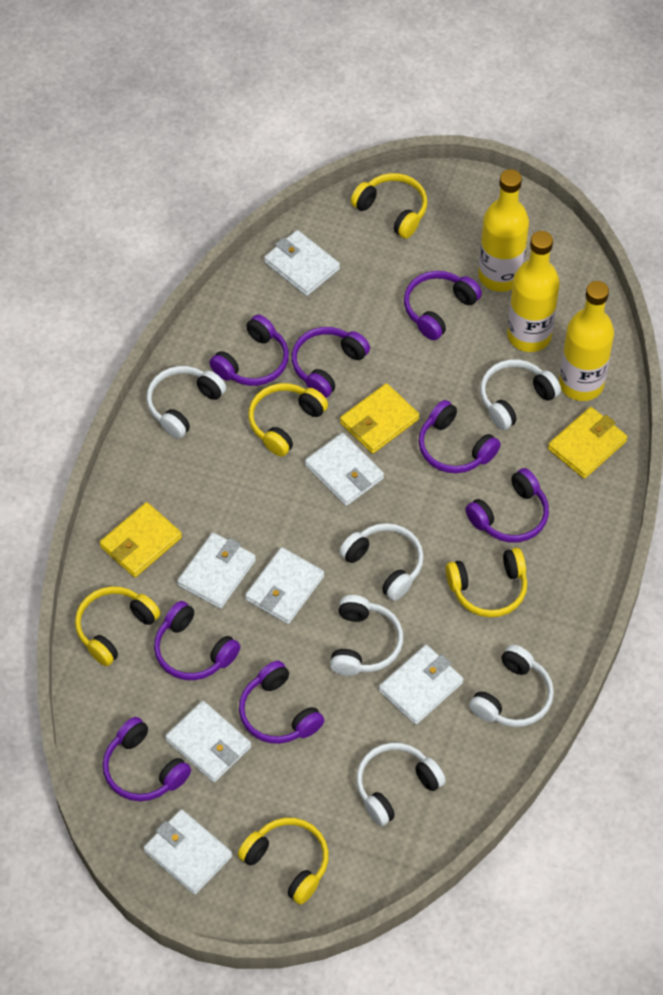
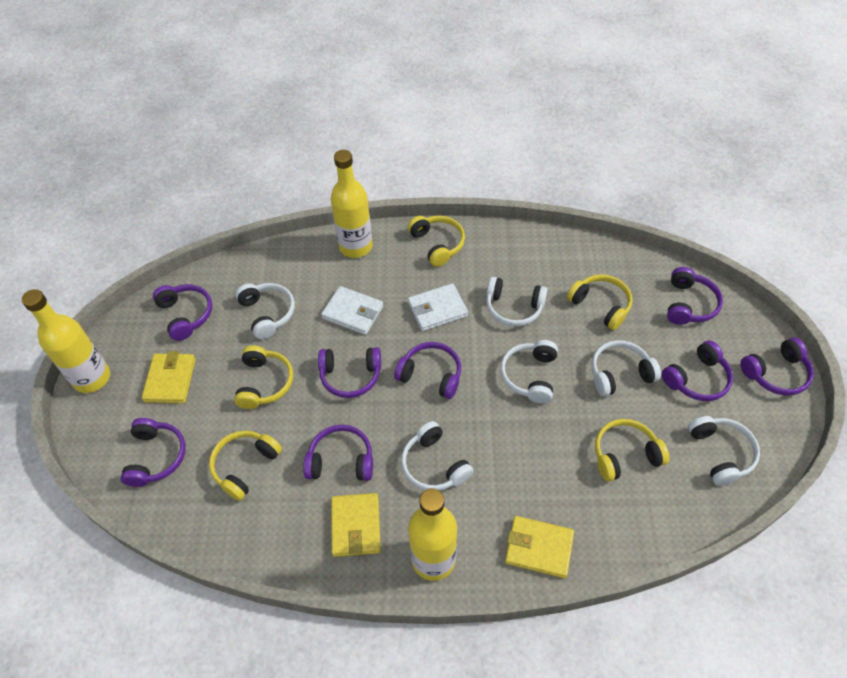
white wallet: [144,809,232,895] [165,701,251,783] [177,532,256,609] [245,547,324,624] [264,230,340,296] [305,433,384,506] [379,645,463,725] = 7 -> [321,286,383,335] [408,283,468,331] = 2

